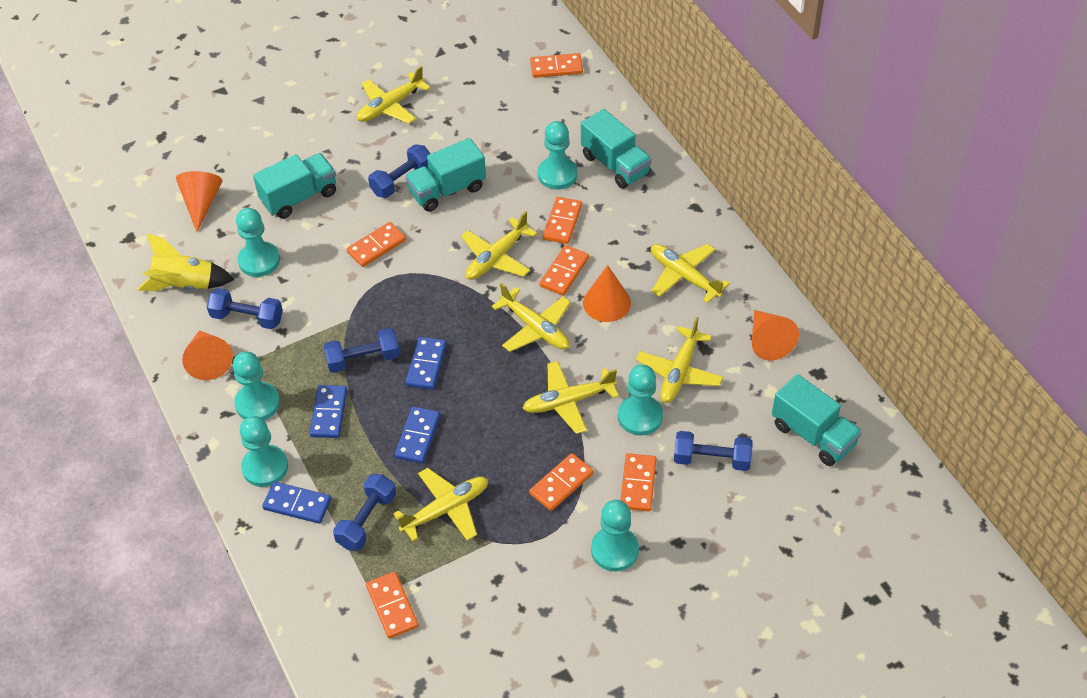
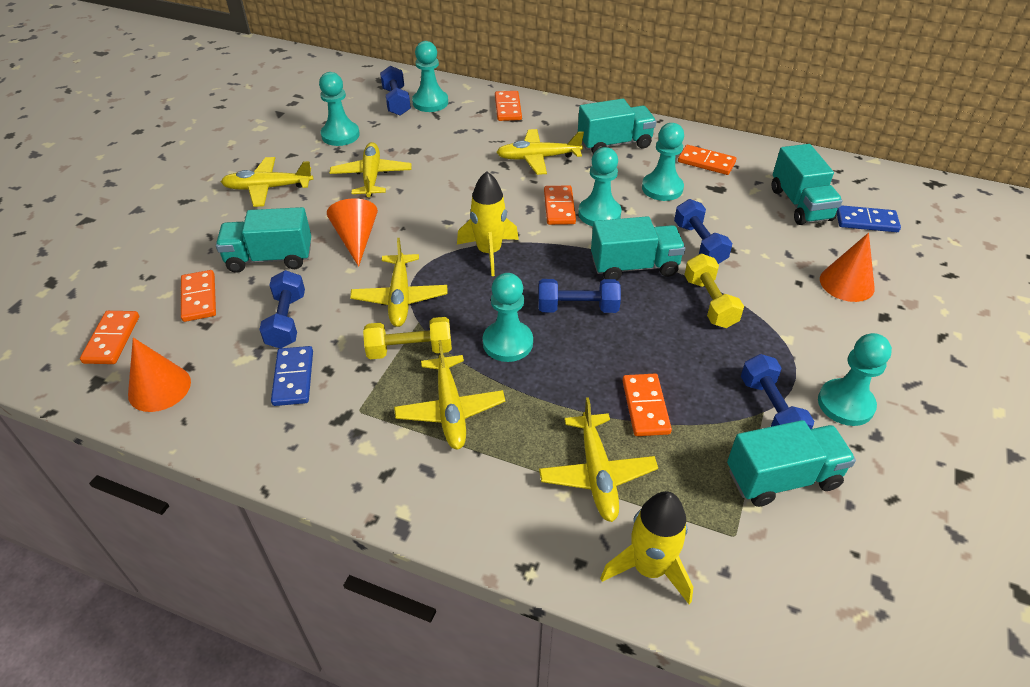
blue domino: [262,482,331,524] [310,385,347,438] [395,407,440,464] [405,337,446,390] = 4 -> [271,346,313,406] [837,205,901,232] = 2
orange cone: [176,171,222,232] [182,330,233,380] [583,265,631,322] [752,310,799,360] = 4 -> [128,338,191,412] [327,198,378,267] [820,233,875,302] = 3
orange domino: [346,222,406,267] [366,572,419,639] [530,53,583,78] [530,453,593,511] [540,245,589,296] [543,197,582,244] [620,453,656,512] = 7 -> [80,311,139,364] [181,270,216,322] [495,91,522,121] [544,185,576,225] [622,374,672,436] [678,145,736,175] = 6
turquoise truck: [253,153,336,219] [405,138,486,212] [581,109,652,189] [772,374,862,466] = 4 -> [216,207,311,273] [578,99,656,154] [591,216,685,280] [727,420,856,507] [772,144,843,225] = 5
yellow dumbbell: none = 0 -> [363,317,452,359] [684,254,744,328] = 2
yellow plane: [357,66,431,124] [393,468,488,541] [461,211,537,280] [492,283,571,352] [522,361,619,434] [636,317,723,403] [651,244,730,303] = 7 -> [221,157,313,207] [330,142,412,197] [350,238,447,327] [394,340,505,449] [496,129,584,175] [539,397,658,522] = 6
yellow rocket: [137,233,234,291] = 1 -> [457,171,519,276] [600,491,693,604] = 2

